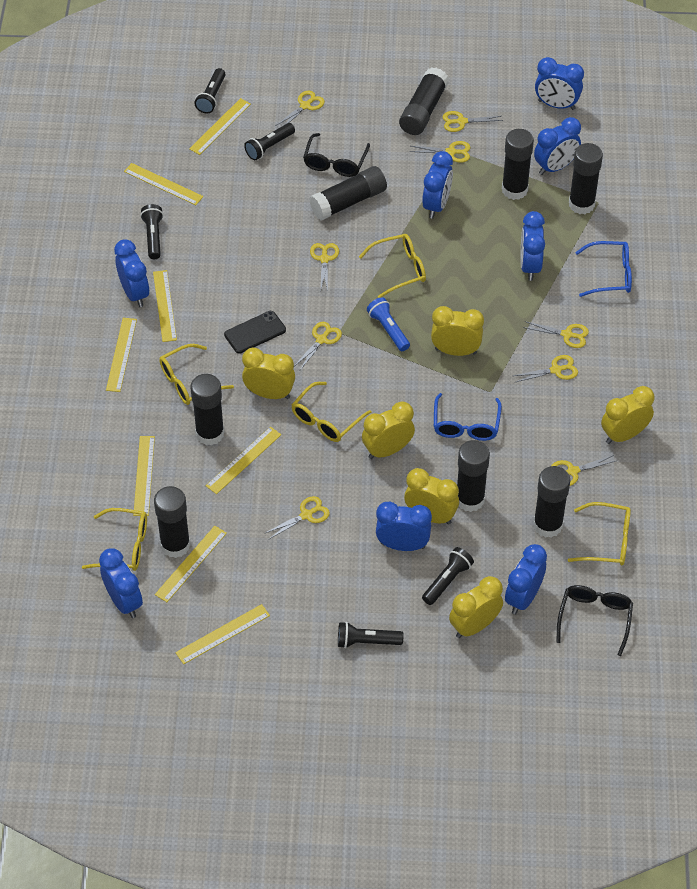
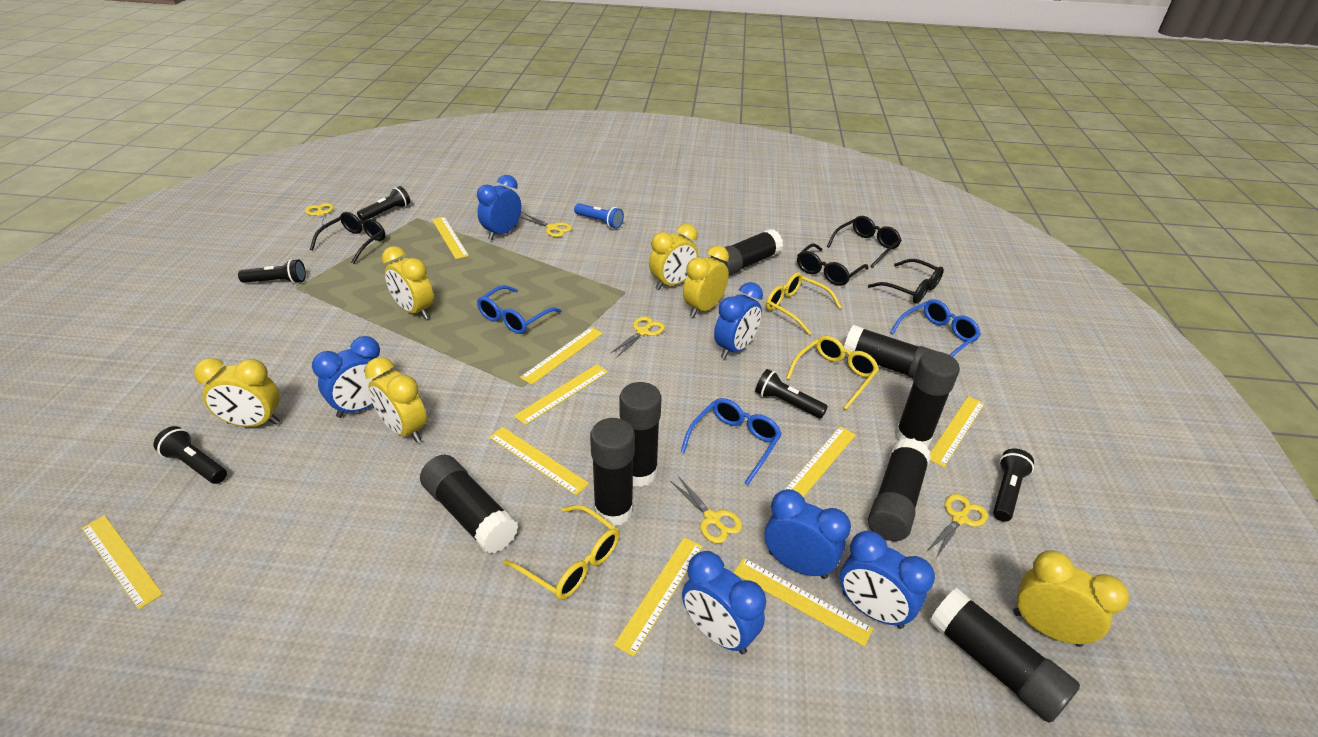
black glasses: [303,133,370,177] [556,585,633,656] = 2 -> [310,212,386,264] [797,243,869,286] [827,216,902,268] [868,259,944,304] = 4
black phone: [224,311,286,354] = 1 -> none = 0
blue clock: [99,548,143,618] [114,239,150,307] [376,502,432,551] [422,151,453,219] [505,544,547,615] [520,211,545,281] [534,117,581,175] [535,57,584,110] = 8 -> [312,336,387,418] [477,175,521,240] [682,551,766,655] [714,282,763,359] [765,489,851,579] [840,531,935,629] = 6
blue glasses: [434,393,502,441] [575,241,632,297] = 2 -> [477,285,562,334] [681,398,782,485] [890,299,981,357] = 3
yellow glasses: [82,508,147,571] [159,344,234,405] [292,382,372,442] [359,234,426,298] [568,502,631,565] = 5 -> [503,505,619,600] [766,272,842,335] [786,336,879,410] = 3
yellow ruler: [106,318,137,392] [124,163,203,205] [133,436,155,516] [153,270,177,342] [155,526,227,602] [175,604,270,664] [189,98,251,155] [206,427,281,494] = 8 -> [82,515,163,609] [432,217,469,259] [489,427,589,495] [514,364,608,425] [520,327,603,385] [614,537,703,657] [733,558,873,647] [784,427,856,497] [930,396,985,467] = 9
yellow scissors: [264,496,330,540] [275,91,325,126] [294,322,342,370] [310,243,339,291] [410,141,471,163] [443,111,503,132] [513,355,578,382] [523,321,589,348] [551,455,615,486] = 9 -> [305,203,334,231] [520,214,572,237] [610,316,665,357] [670,476,742,543] [926,494,988,558] = 5

